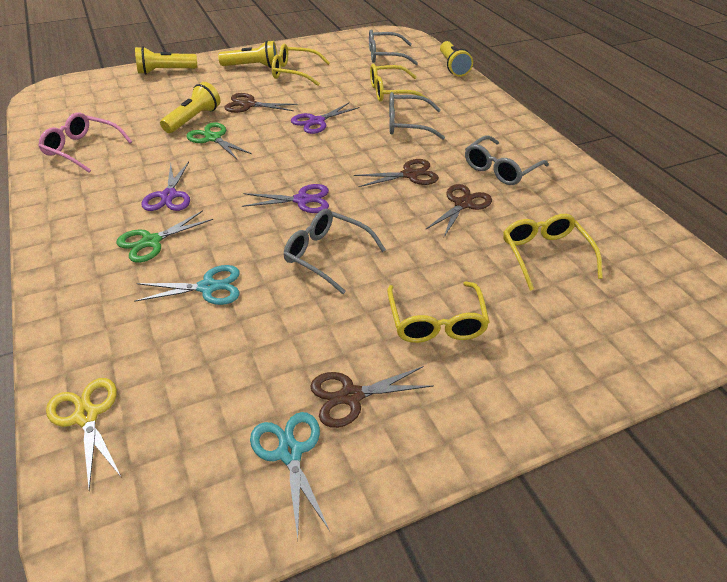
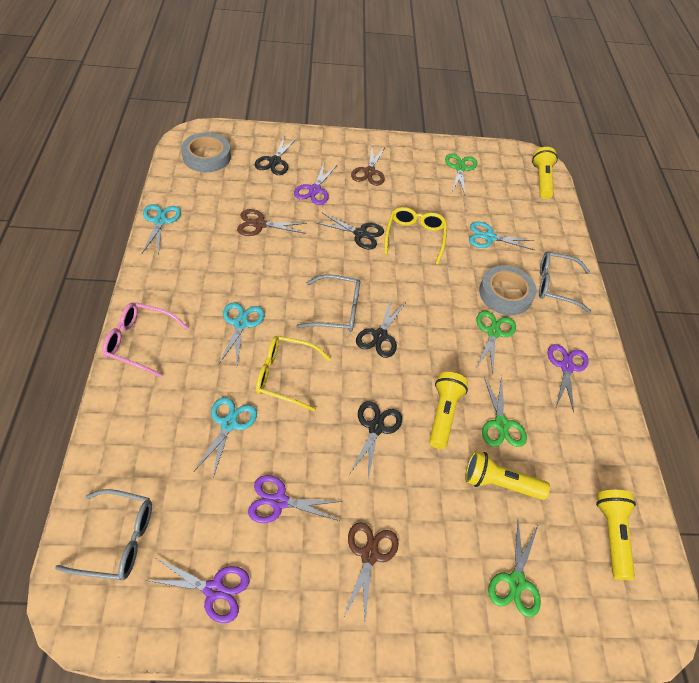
black scissors: none = 0 -> [255,135,297,175] [315,213,384,250] [350,401,402,481] [356,298,407,358] = 4
brown scissors: [224,93,297,113] [310,366,433,428] [354,159,439,187] [425,184,492,237] = 4 -> [237,209,307,236] [343,522,399,621] [351,147,385,186] = 3
green scissors: [116,210,213,263] [186,122,252,160] = 2 -> [445,153,477,195] [476,311,516,373] [482,376,527,447] [488,521,541,617] = 4
grey glasses: [283,209,386,294] [369,29,418,65] [389,92,445,140] [465,135,549,185] = 4 -> [55,489,152,581] [297,274,360,332] [539,251,591,313] = 3
grey tape: none = 0 -> [181,132,231,172] [479,265,536,315] = 2
purple scissors: [141,162,190,211] [242,184,329,213] [291,103,360,134] = 3 -> [145,558,250,623] [248,475,343,523] [294,163,337,205] [548,344,589,412] = 4
turquoise scissors: [134,265,240,305] [250,412,330,539] = 2 -> [142,204,181,256] [194,397,257,477] [219,302,265,365] [469,221,535,250] = 4
yellow glasses: [272,44,330,86] [370,64,427,102] [387,281,490,343] [503,214,603,291] = 4 -> [256,336,331,411] [384,207,447,265] = 2
yellow scissors: [46,378,122,490] = 1 -> none = 0

